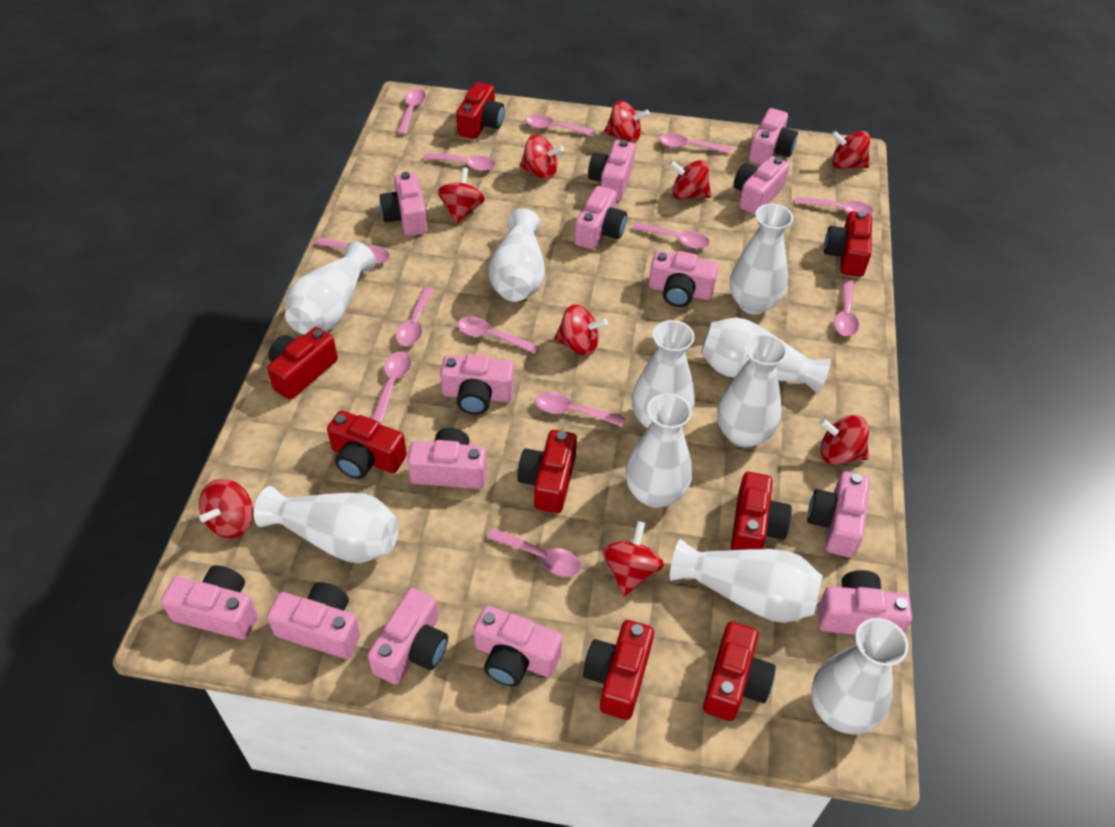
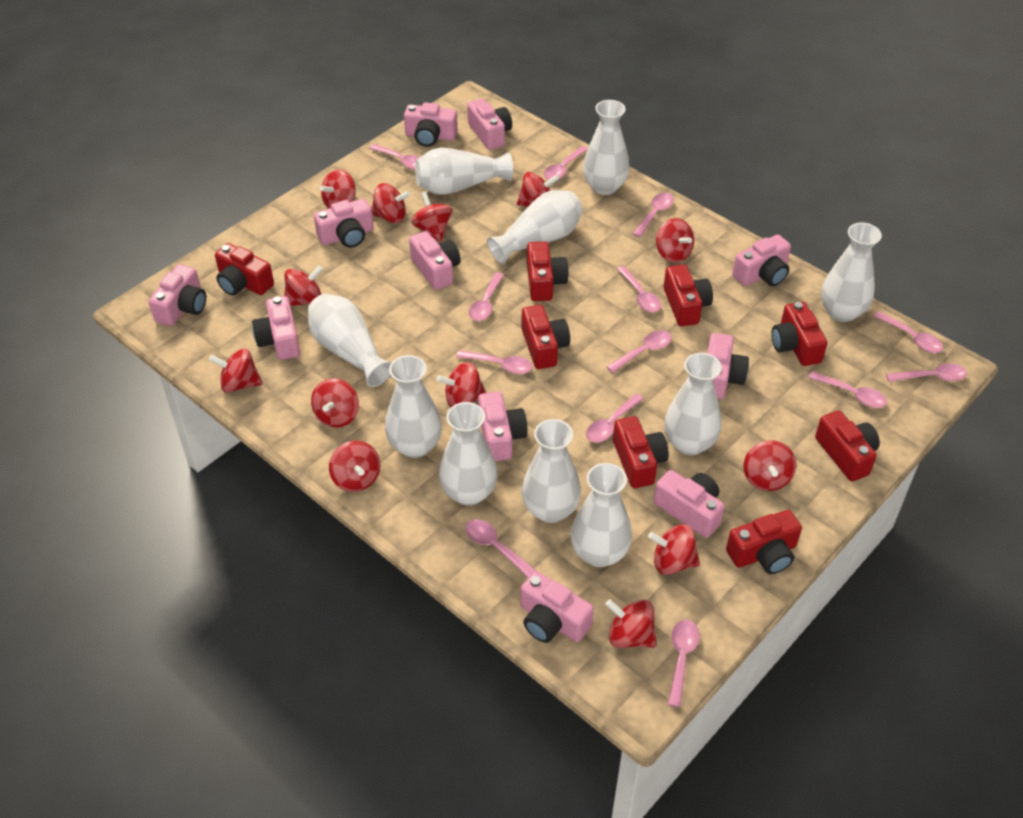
pink camera: [161,565,258,640] [267,582,361,659] [368,588,448,685] [380,172,427,236] [407,428,487,489] [440,354,514,415] [473,605,562,687] [574,186,627,250] [588,140,635,201] [649,251,718,307] [733,156,790,215] [749,108,798,165] [807,471,870,558] [818,570,912,635] = 14 -> [148,264,206,326] [252,296,300,360] [314,198,374,248] [404,102,458,147] [409,231,461,290] [467,99,512,150] [478,392,528,461] [520,571,594,643] [654,470,725,538] [707,333,749,399] [732,234,791,286] = 11
red spinning top: [199,479,253,538] [438,167,485,225] [520,135,564,180] [554,304,608,356] [602,521,664,596] [604,101,650,143] [669,160,711,199] [819,415,869,465] [831,131,870,169] = 9 -> [209,348,263,393] [285,265,323,306] [311,378,359,427] [320,169,356,209] [329,441,381,492] [371,183,411,223] [411,191,452,242] [437,362,486,407] [517,172,559,206] [605,599,657,648] [648,524,700,575] [656,218,694,263] [744,440,796,491] = 13

